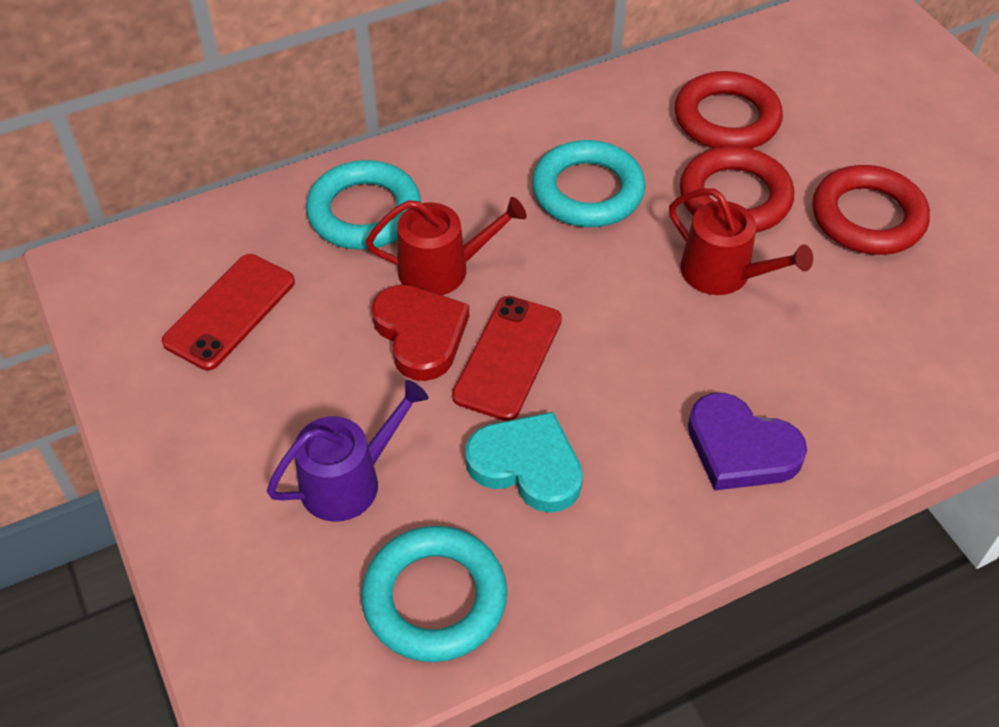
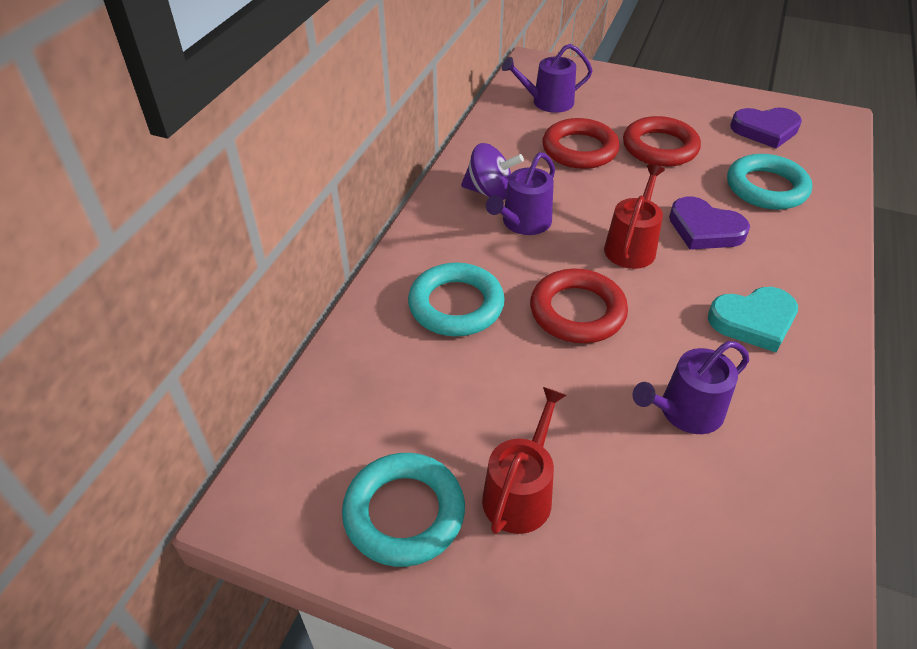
purple heart: [688,393,807,491] = 1 -> [669,197,750,250] [730,107,802,149] = 2
purple spinning top: none = 0 -> [461,143,524,200] = 1
purple watering can: [267,380,429,522] = 1 -> [486,152,555,235] [502,44,593,113] [632,341,749,434] = 3
red heart: [371,285,469,381] = 1 -> none = 0
red phone: [162,254,295,370] [452,296,562,421] = 2 -> none = 0

